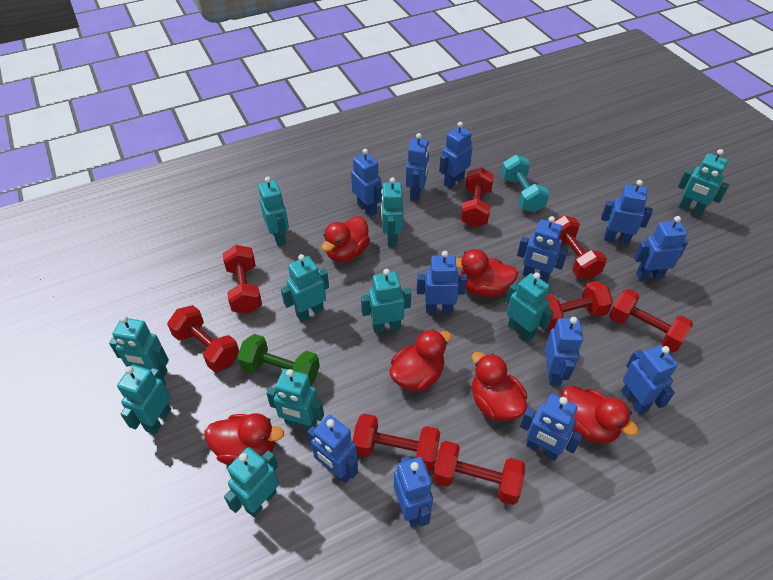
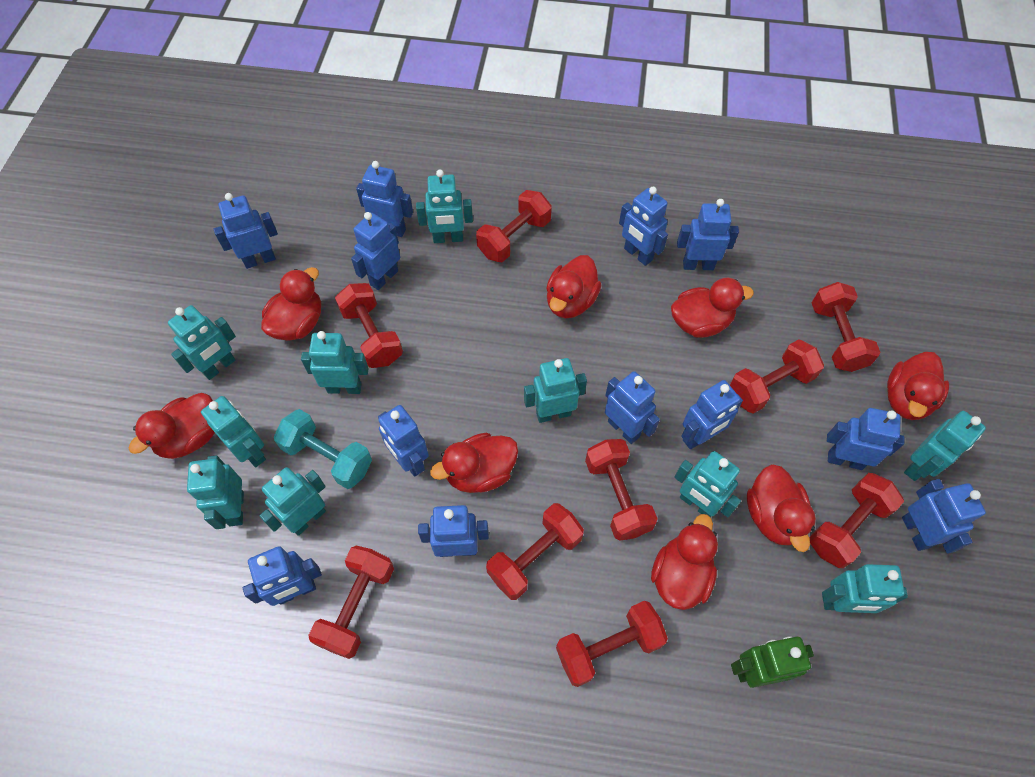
green dumbbell: [237,334,320,386] = 1 -> none = 0
green robot: none = 0 -> [731,636,814,688] = 1
red duck: [205,413,284,465] [321,216,370,262] [390,329,452,392] [456,249,518,297] [472,352,527,421] [561,386,638,444] = 6 -> [129,393,215,459] [261,267,321,341] [430,433,518,493] [546,255,601,318] [651,514,718,610] [671,278,754,338] [747,464,816,552] [887,352,949,420] = 8
red dumbbell: [167,305,239,372] [222,245,262,314] [353,414,440,471] [433,441,525,505] [461,167,494,227] [546,281,613,330] [553,215,607,279] [609,289,693,352] = 8 -> [308,546,394,659] [335,283,403,368] [476,190,552,262] [486,503,584,600] [556,601,668,687] [585,439,658,541] [730,339,824,414] [809,473,904,568] [812,282,880,372] = 9

